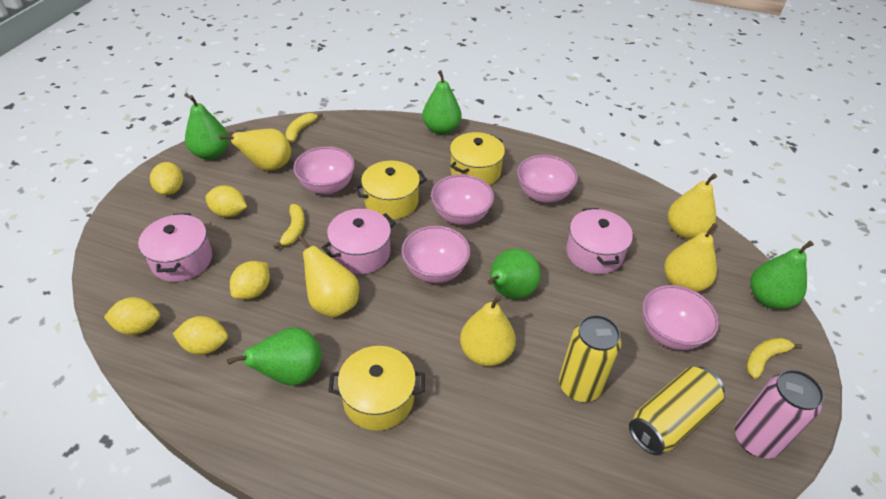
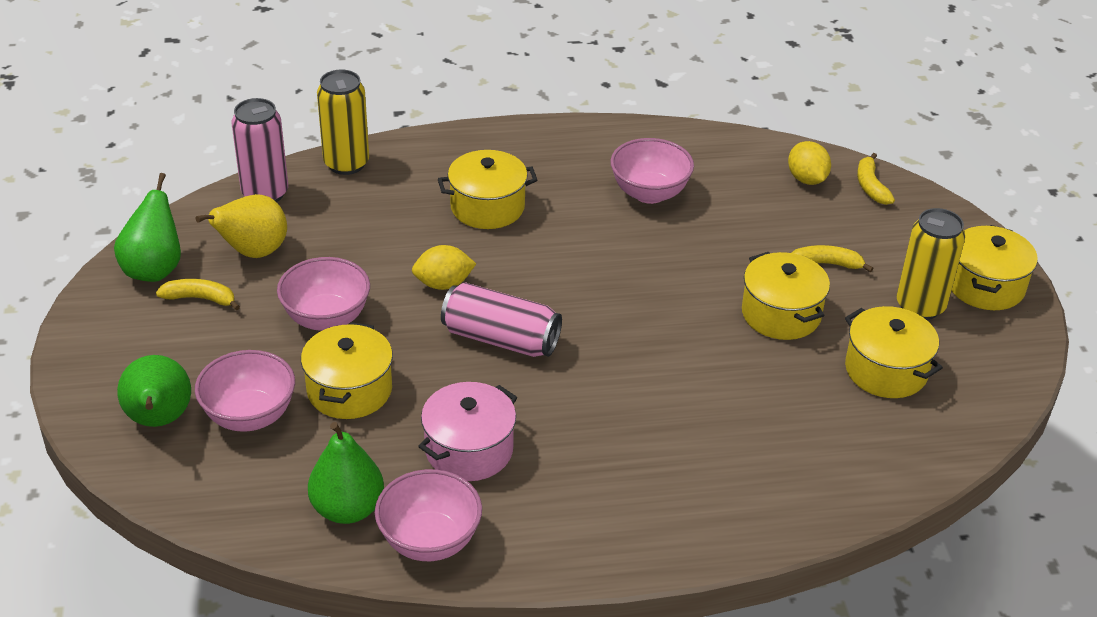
green pear: [185,95,229,160] [227,327,322,386] [422,70,461,135] [488,249,541,299] [750,241,814,309] = 5 -> [114,173,181,282] [117,355,191,427] [308,422,384,524] = 3
pink bowl: [293,146,355,194] [401,225,471,283] [431,174,494,225] [517,155,578,203] [642,285,719,350] = 5 -> [195,350,295,432] [277,257,370,331] [375,469,482,561] [610,138,694,204] = 4
pink can: [735,369,824,459] = 1 -> [232,98,288,202] [441,282,562,357] = 2
pink pot: [138,213,212,282] [322,209,396,274] [566,208,633,274] = 3 -> [418,382,517,481] = 1
yellow lemon: [104,297,160,335] [150,162,183,195] [173,316,228,355] [205,186,247,217] [230,261,270,299] = 5 -> [412,245,476,290] [788,141,831,185] = 2
yellow pear: [219,129,291,171] [297,234,359,317] [460,295,516,366] [664,223,718,292] [668,173,717,239] = 5 -> [196,194,287,258] = 1
yellow pot: [328,346,425,431] [354,161,427,220] [450,132,505,185] = 3 -> [301,322,393,419] [438,150,538,229] [742,252,830,340] [845,306,943,398] [952,225,1038,310] = 5

